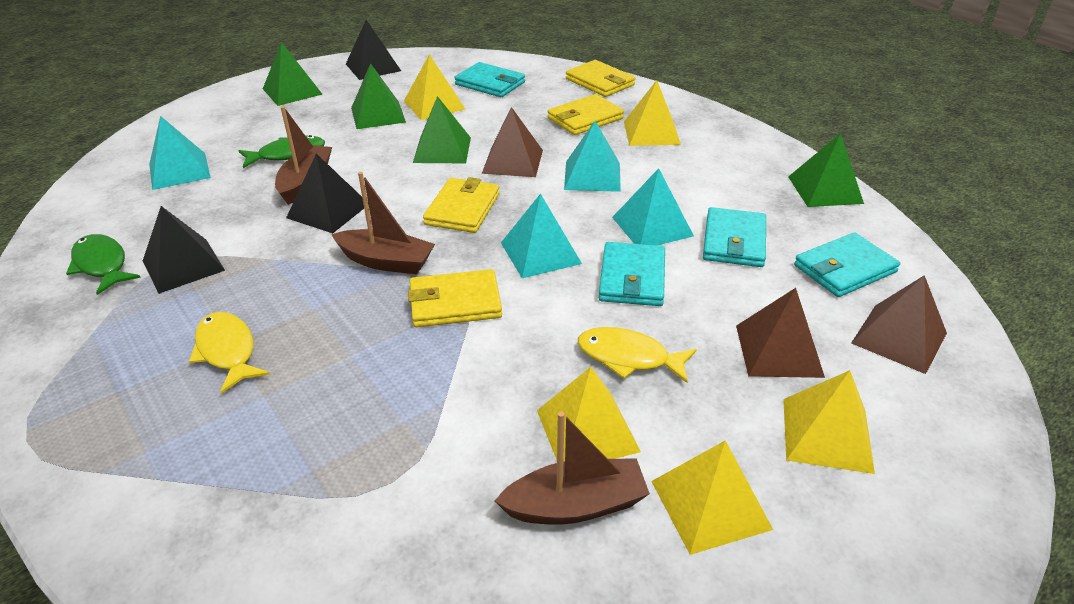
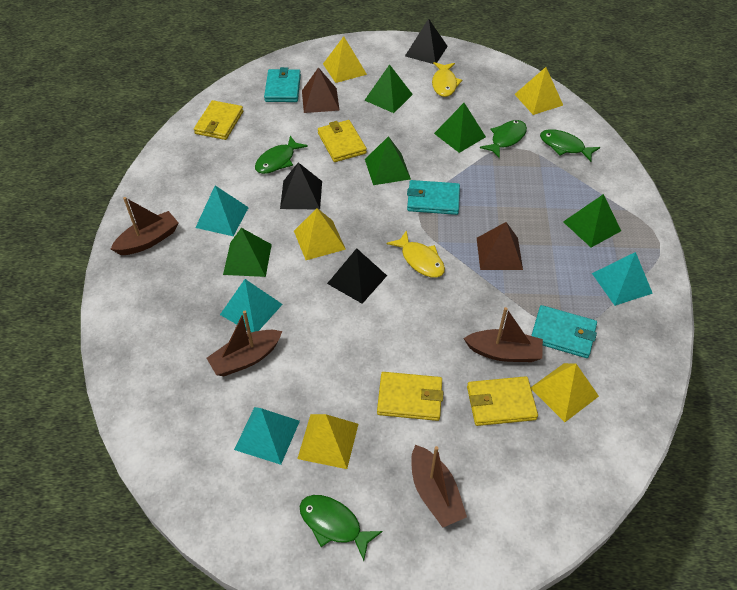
brown boat: [275,106,332,205] [331,172,435,274] [495,411,650,525] = 3 -> [111,197,179,255] [207,311,282,376] [411,445,467,528] [463,307,543,362] = 4
brown pyramid: [482,107,543,177] [736,288,825,378] [851,275,947,374] = 3 -> [302,67,340,113] [477,222,523,270] = 2
green fish: [66,234,141,295] [239,135,325,168] = 2 -> [255,136,308,174] [299,495,383,561] [480,120,527,158] [540,129,600,162] = 4
green pyramid: [263,42,322,106] [351,63,406,129] [413,96,471,163] [788,133,864,207] = 4 -> [223,228,272,277] [364,64,413,113] [365,136,411,185] [434,103,486,153] [563,194,621,247] = 5
turquoise wallet: [454,62,525,97] [599,242,665,306] [703,207,766,267] [794,232,900,297] = 4 -> [264,67,301,102] [407,180,460,215] [531,305,597,358] = 3

